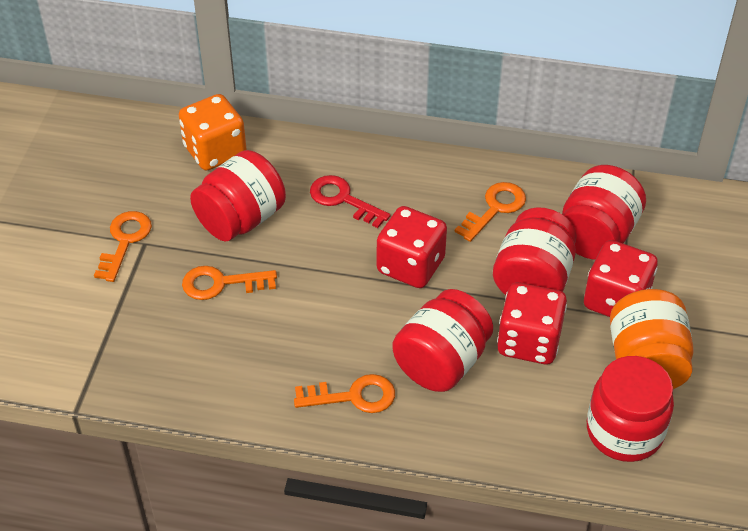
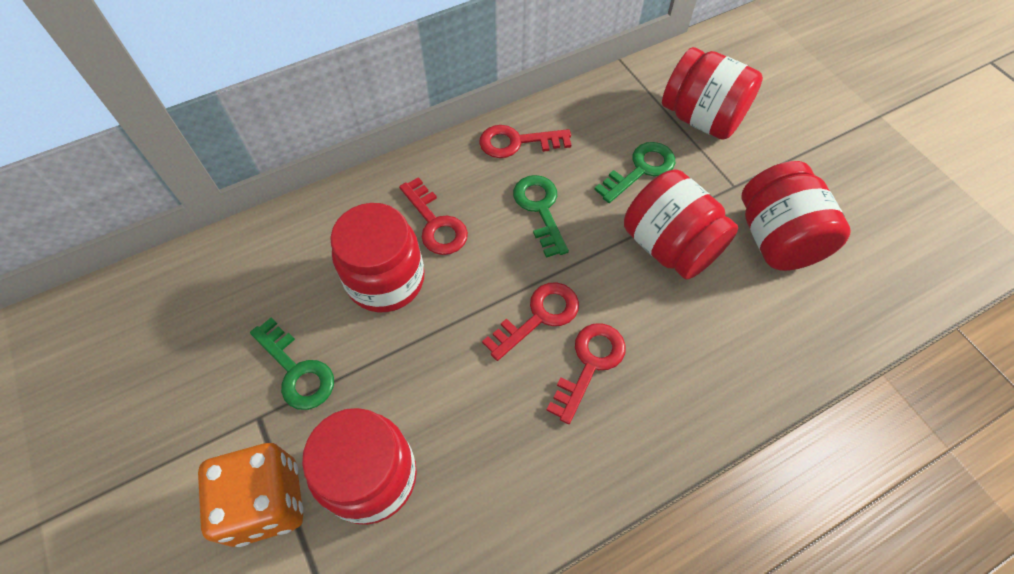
green key: none = 0 -> [250,318,334,410] [513,175,569,258] [594,142,675,203] = 3
orange jar: [610,289,694,389] = 1 -> none = 0
orange key: [94,211,152,282] [182,266,277,300] [294,374,395,413] [455,182,526,242] = 4 -> none = 0
red dice: [377,206,447,288] [497,282,567,364] [584,240,658,317] = 3 -> none = 0
red key: [310,175,391,228] = 1 -> [399,177,468,255] [479,125,571,158] [482,282,579,361] [547,323,626,424] = 4

